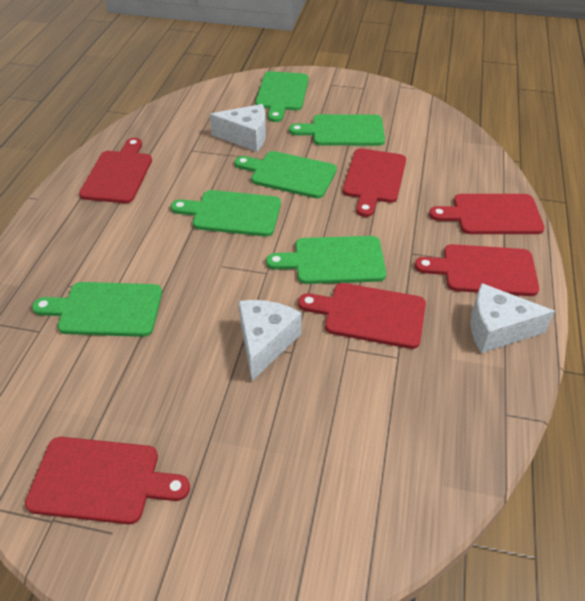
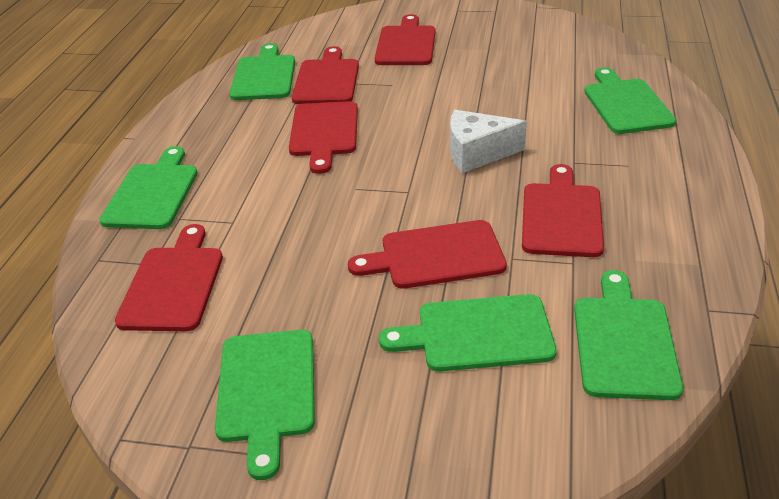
white cheese: [210,104,266,152] [238,300,302,381] [470,283,555,353] = 3 -> [450,110,527,173] = 1

